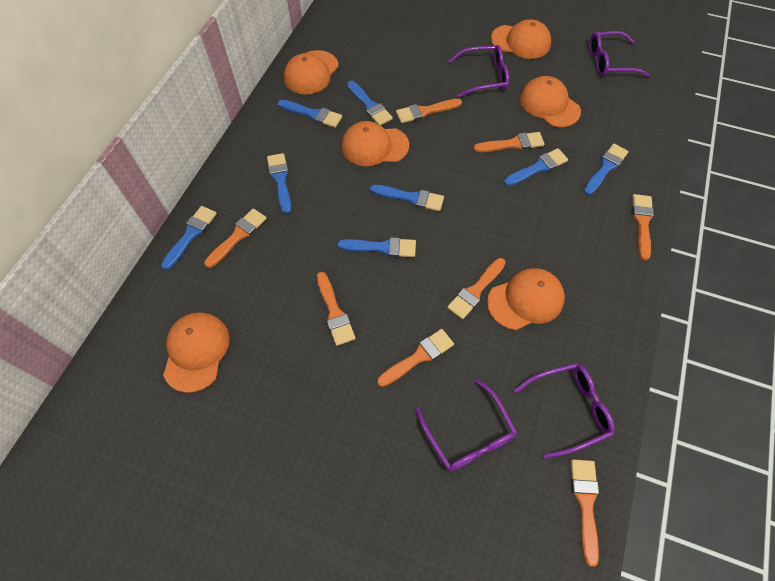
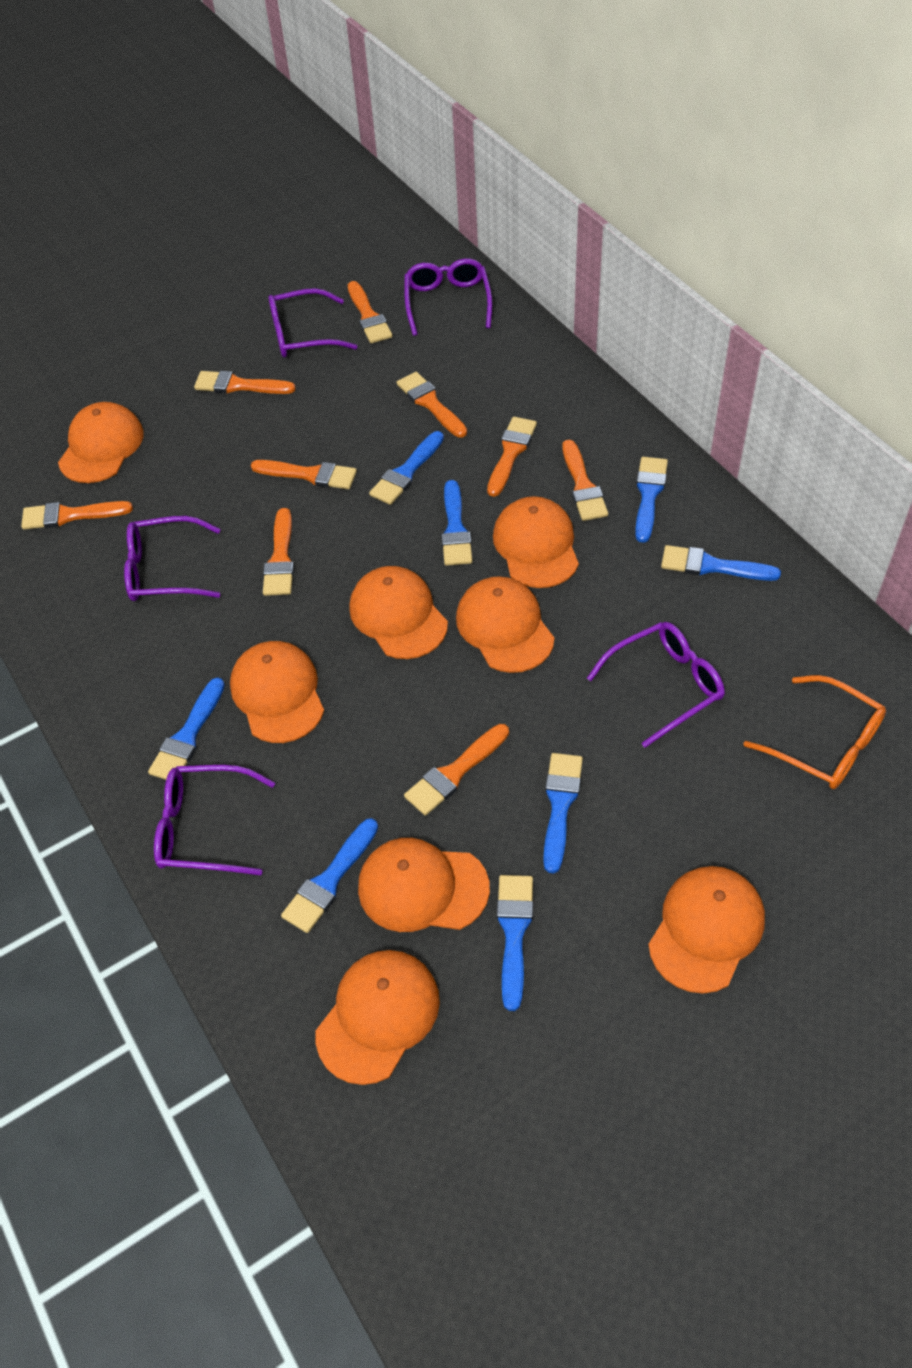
orange brush: [204,208,267,268] [317,272,356,346] [377,329,454,387] [396,99,462,123] [447,258,506,320] [474,132,545,152] [571,459,599,566] [632,194,654,260] = 8 -> [21,501,133,530] [194,371,296,394] [251,460,357,489] [263,508,294,596] [348,281,393,343] [396,372,467,438] [404,724,509,816] [487,417,537,497] [562,440,608,521] = 9
orange cap: [163,313,230,393] [284,50,338,95] [341,121,409,166] [487,268,565,330] [491,19,551,59] [520,76,581,127] = 6 -> [58,402,144,483] [230,641,324,743] [316,950,440,1085] [349,566,448,659] [358,838,490,932] [456,576,554,673] [493,496,579,588] [648,866,765,994] = 8
orange glasses: none = 0 -> [744,675,886,789] = 1
purple glasses: [415,379,517,472] [448,45,509,98] [514,363,614,459] [589,31,649,77] = 4 -> [124,516,221,601] [154,765,275,875] [268,288,358,358] [404,258,492,336] [587,622,725,748] = 5

